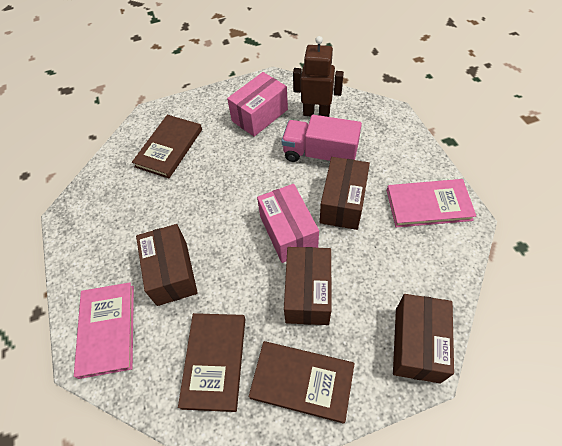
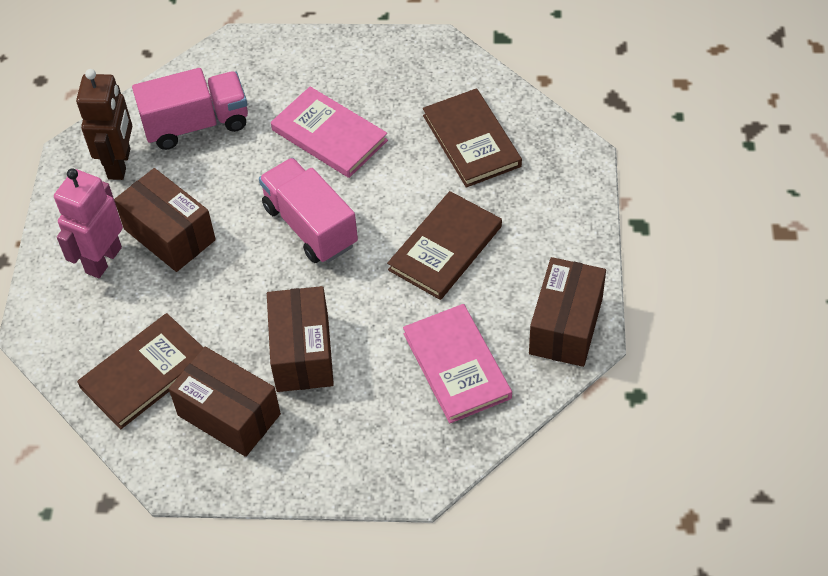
pink box: [227,72,288,137] [257,184,319,263] = 2 -> none = 0
pink robot: none = 0 -> [54,168,123,278] = 1
pink truck: [282,115,362,162] = 1 -> [132,68,248,150] [259,158,358,263] = 2

